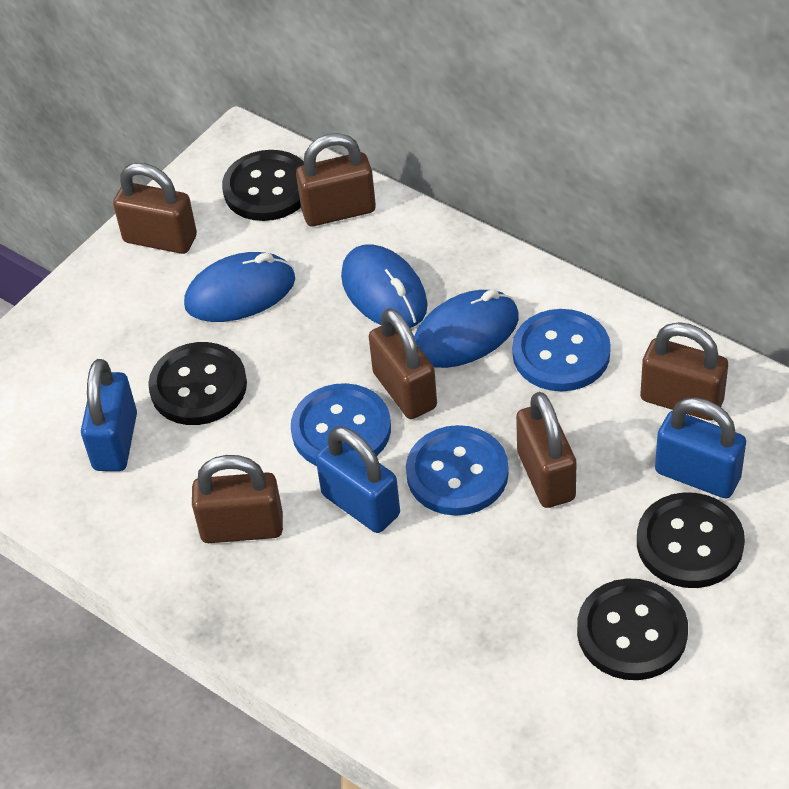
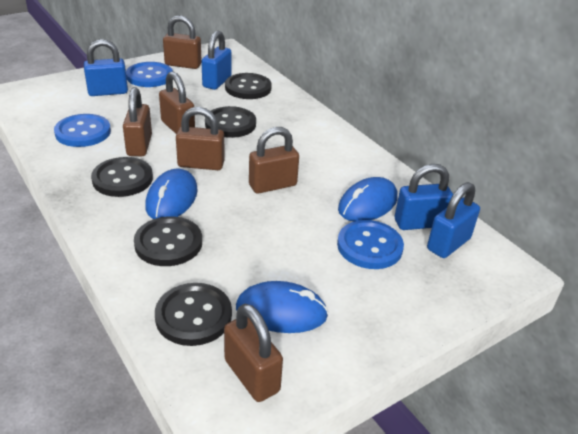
black button: [148,342,247,425] [222,150,304,221] [577,579,688,680] [637,492,745,588] = 4 -> [91,157,153,197] [134,216,202,266] [155,283,232,346] [205,106,256,138] [225,73,272,99] = 5
blue padlock: [81,359,137,471] [316,426,400,533] [655,397,746,498] = 3 -> [84,39,128,96] [201,31,232,90] [395,164,453,230] [427,182,480,258] = 4

